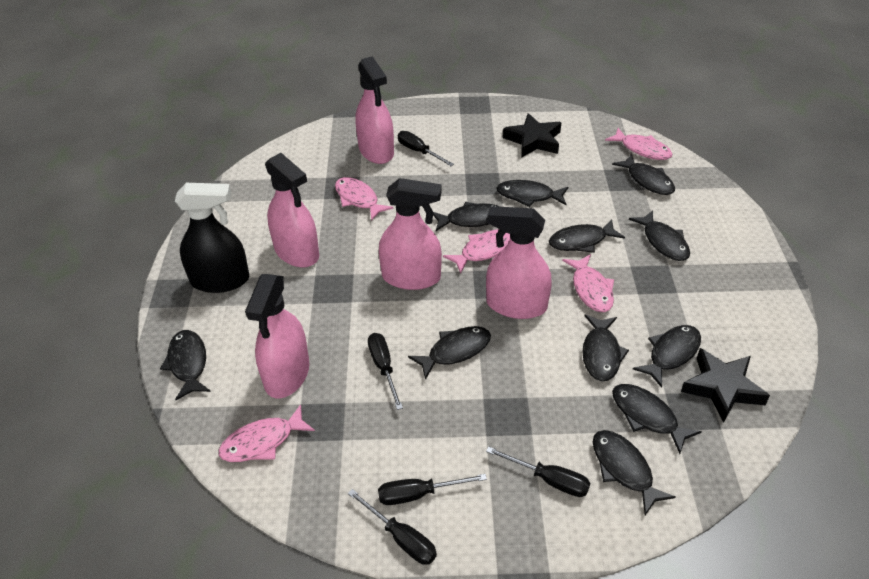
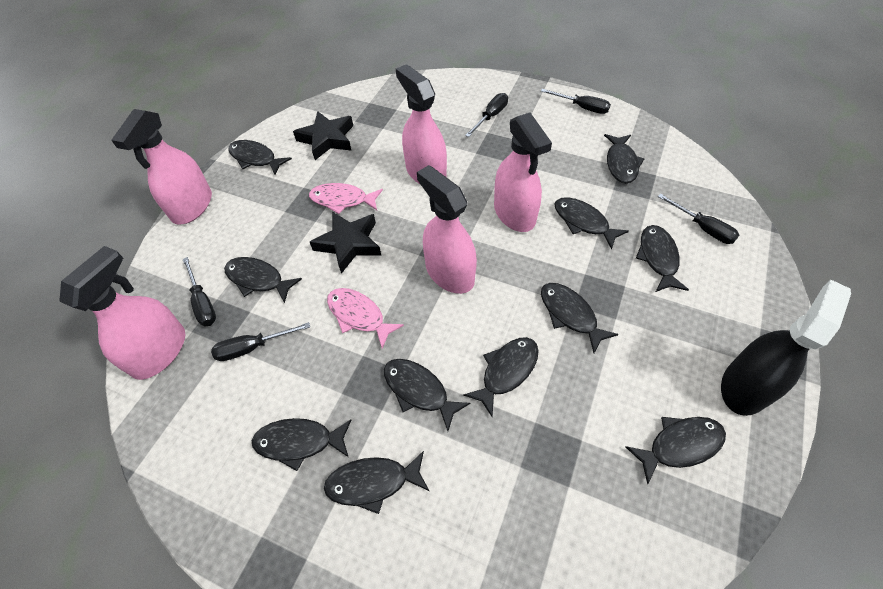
pink fish: [218,404,315,462] [335,177,393,221] [443,229,510,274] [562,254,614,312] [605,128,673,160] = 5 -> [309,183,383,214] [327,288,404,349] = 2

